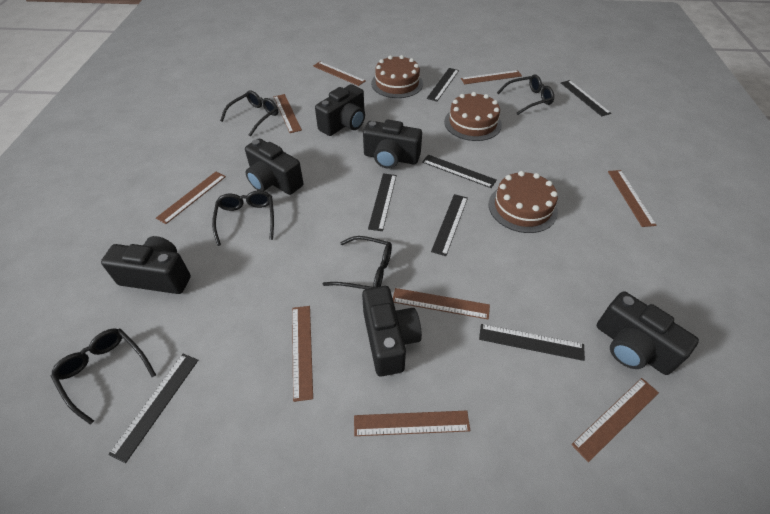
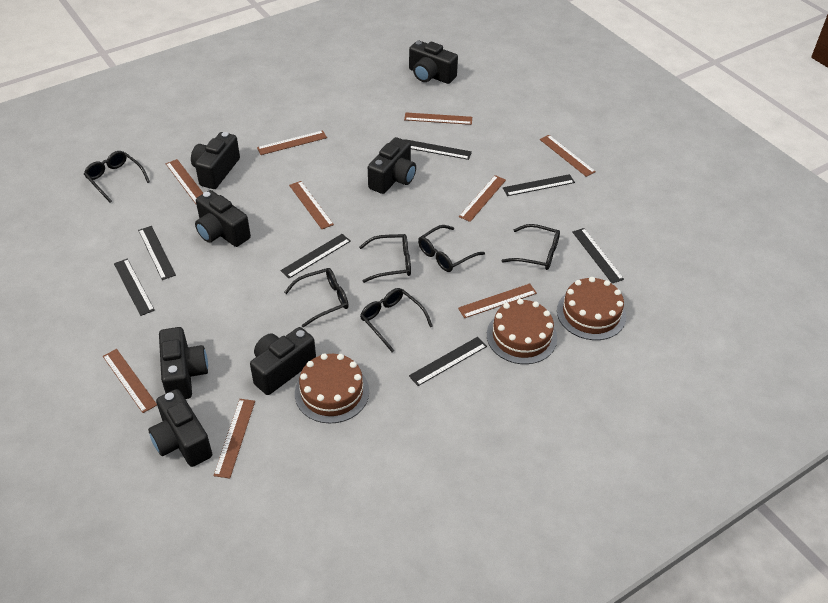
black camera: [101,236,191,294] [245,139,303,195] [315,84,365,136] [362,286,422,377] [363,120,422,169] [597,291,699,375] = 6 -> [148,389,212,467] [159,327,208,399] [191,132,240,189] [195,190,251,247] [250,327,316,395] [368,137,416,194] [409,40,458,84] = 7
black glasses: [51,329,156,425] [212,191,274,246] [220,90,278,137] [323,236,392,289] [497,74,554,115] = 5 -> [84,151,150,203] [284,268,349,328] [359,234,411,283] [360,288,433,352] [418,225,485,272] [501,224,560,270] = 6

